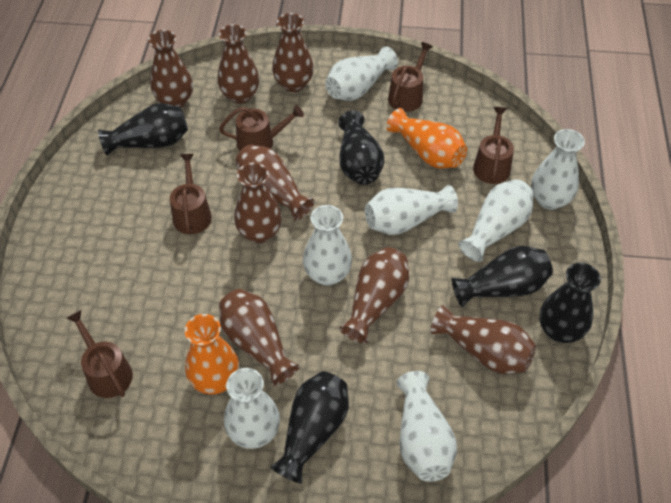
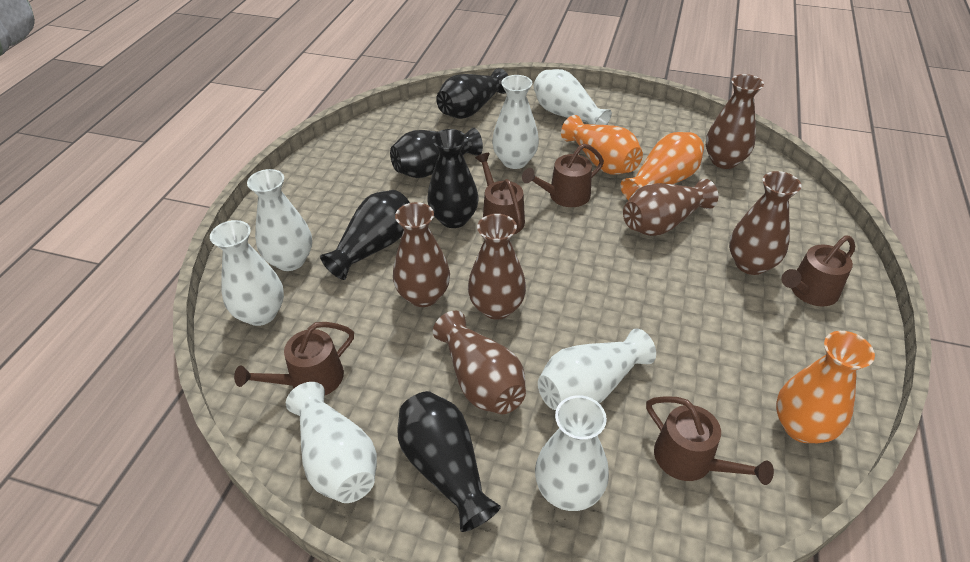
brown vase: [148,30,193,107] [217,24,259,104] [219,289,300,386] [234,162,282,243] [236,144,314,221] [272,13,314,92] [339,247,409,344] [431,305,536,374] = 8 -> [393,202,450,307] [433,311,526,414] [468,214,526,320] [623,179,718,236] [706,74,764,169] [729,171,802,275] = 6
orange vase: [185,314,239,395] [386,108,467,168] = 2 -> [561,115,643,175] [620,132,704,200] [776,331,875,443] = 3

